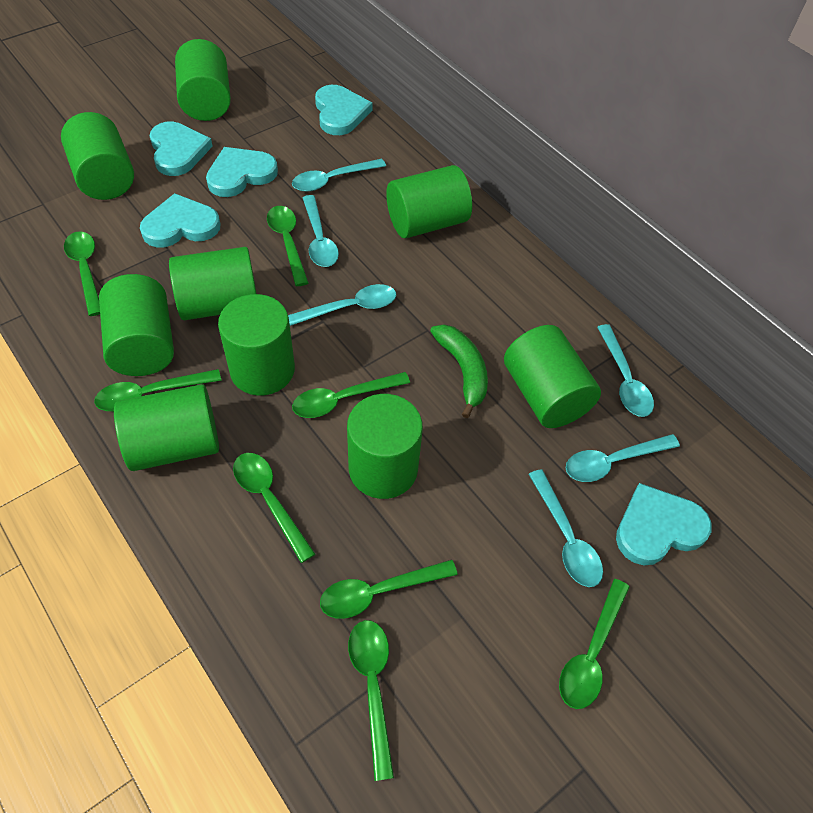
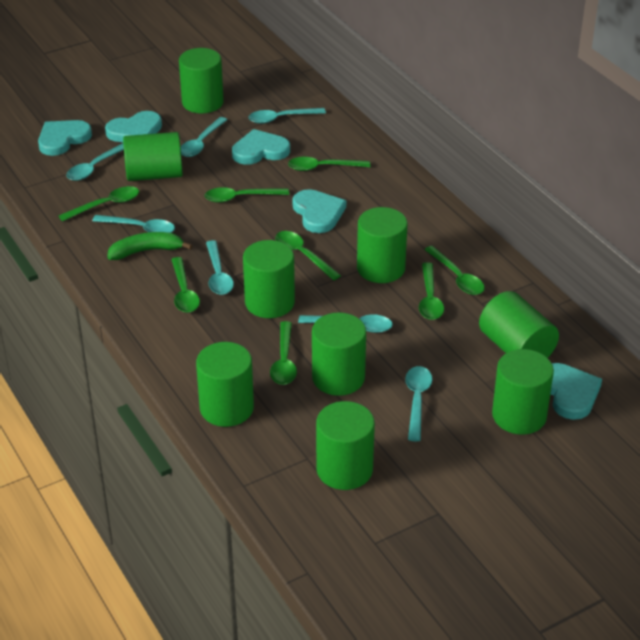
turquoise spoon: [288,284,396,326] [292,159,386,192] [303,195,339,267] [529,469,603,587] [566,434,680,482] [597,324,654,417] = 6 -> [66,143,124,181] [92,215,175,233] [181,117,227,157] [206,240,234,295] [248,108,326,124] [298,315,393,333] [405,366,432,441] = 7

